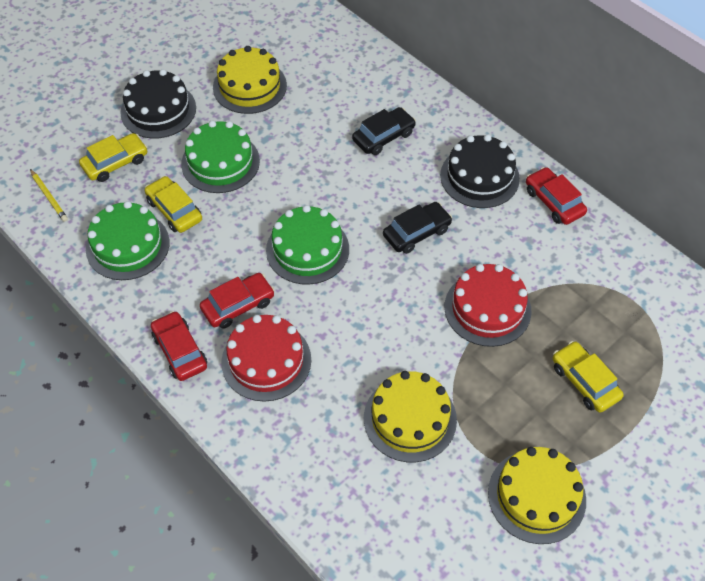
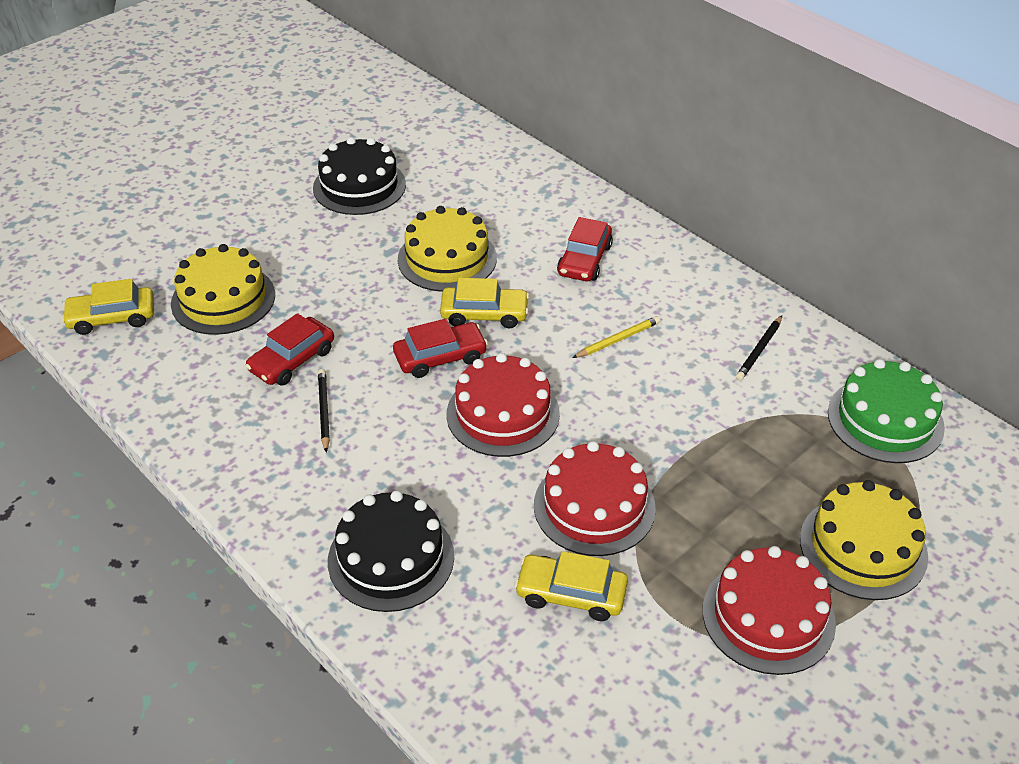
black car: [352,107,416,155] [383,202,452,254] = 2 -> none = 0
black pencil: none = 0 -> [318,369,330,452] [736,315,782,381] = 2
green cake: [86,201,170,280] [181,120,260,193] [266,205,349,285] = 3 -> [828,359,945,463] = 1
red cake: [221,315,311,402] [444,264,532,347] = 2 -> [447,353,560,457] [534,441,656,556] [703,546,836,675] = 3

